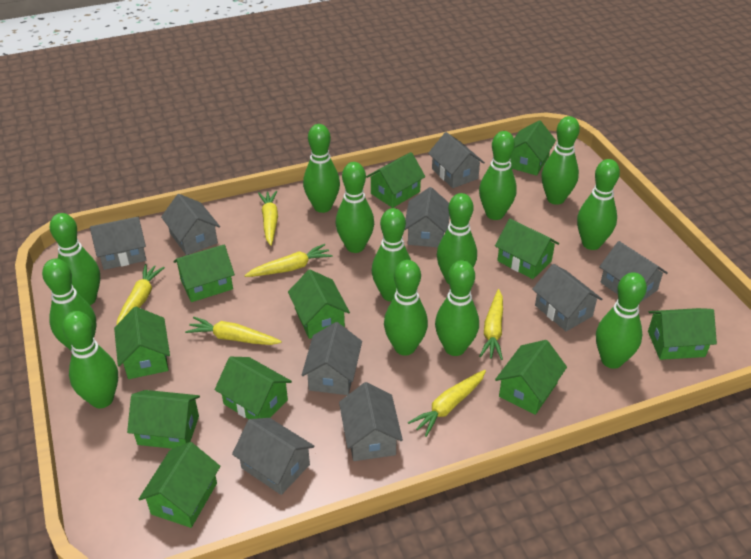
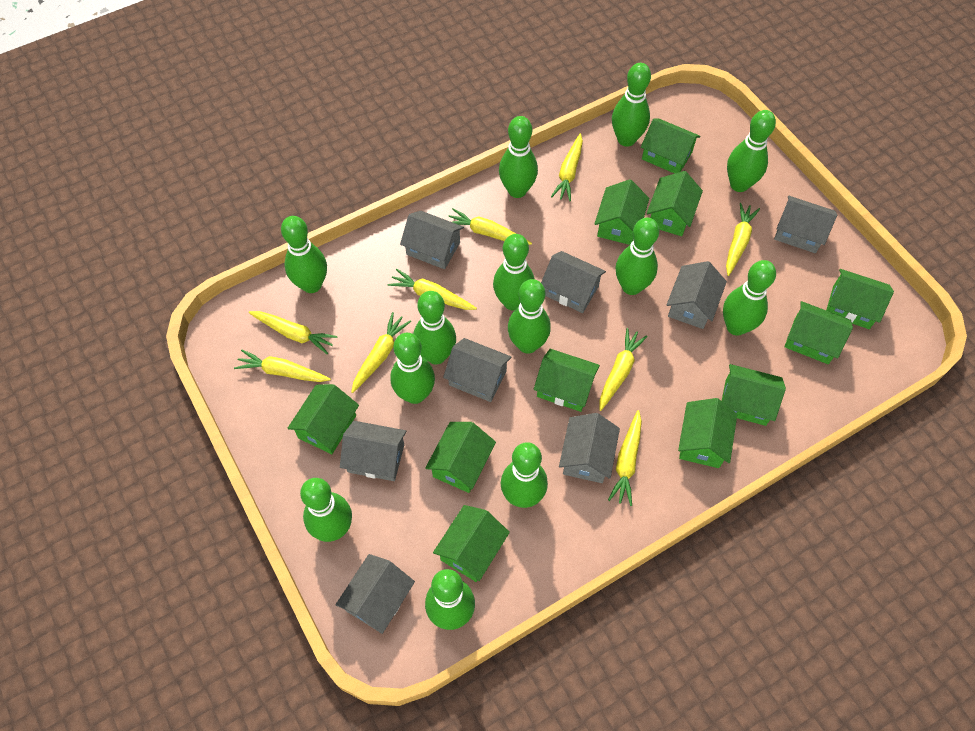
grey house: [90,217,146,270] [161,194,220,255] [232,418,315,495] [302,322,362,395] [339,382,403,461] [405,187,450,248] [428,132,485,188] [532,264,602,331] [599,241,668,302] = 9 -> [336,554,415,634] [340,421,406,481] [400,211,464,269] [443,338,512,402] [541,251,606,313] [559,413,620,483] [667,261,727,329] [774,196,837,253] = 8
yellow carrot: [117,264,165,324] [185,317,282,345] [244,244,333,277] [258,191,278,246] [408,370,486,437] [479,289,503,360] = 6 -> [234,350,331,382] [249,311,338,354] [351,312,411,393] [387,269,477,310] [448,208,532,245] [551,133,583,201] [599,328,648,411] [608,410,642,506] [726,203,760,276] = 9

